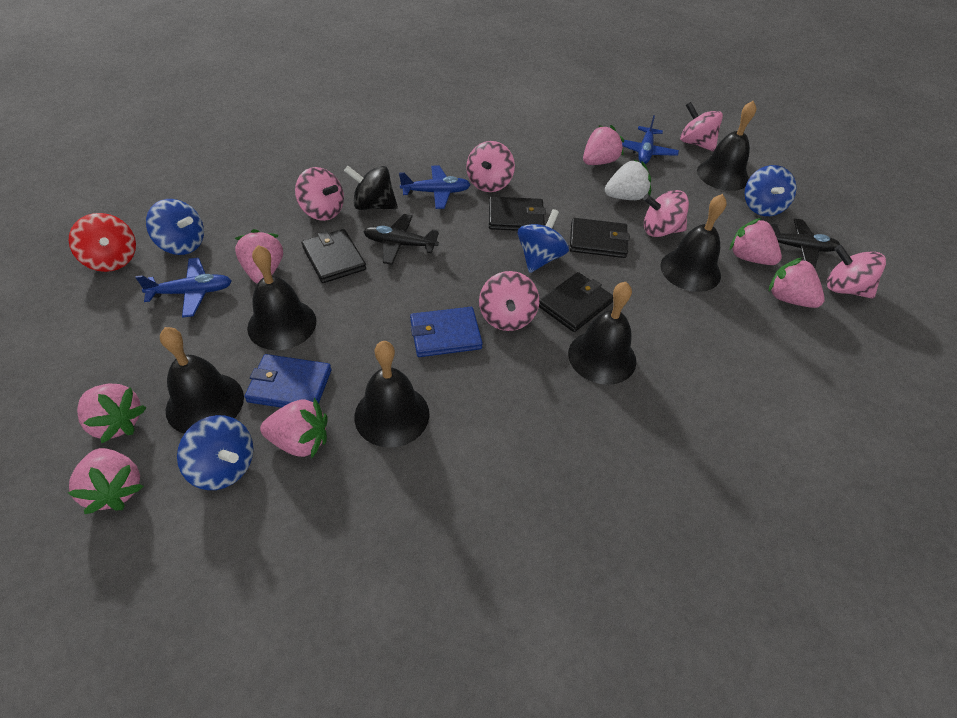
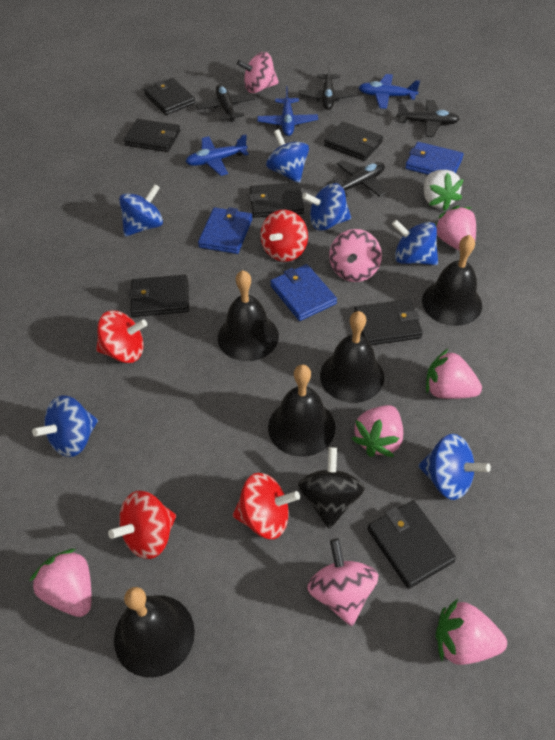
black bell: [160,327,244,434] [247,245,316,350] [354,341,430,448] [568,282,636,385] [661,194,727,292] [697,101,756,191] = 6 -> [114,587,195,678] [218,270,279,361] [268,364,336,457] [320,311,384,403] [422,235,482,326] = 5
black plane: [363,214,439,265] [770,219,840,268] = 2 -> [196,84,255,122] [299,62,358,110] [327,160,386,197] [397,100,459,137] = 4
black wallet: [302,229,366,283] [489,196,546,231] [539,272,613,332] [570,218,630,258] = 4 -> [124,119,180,152] [129,275,189,317] [144,78,195,115] [249,182,304,218] [324,122,383,161] [354,299,423,345] [368,500,456,589] = 7
blue spinning top: [146,199,204,255] [177,415,253,490] [518,209,569,273] [745,165,797,216] = 4 -> [32,395,98,457] [119,184,163,237] [266,129,309,183] [302,183,351,230] [392,219,438,265] [418,434,491,500] = 6
blue wallet: [245,354,332,408] [410,307,483,357] = 2 -> [198,207,252,254] [270,264,337,321] [405,142,464,175] = 3
pink spinning top: [295,167,344,221] [466,141,515,192] [479,271,539,331] [643,190,689,237] [680,102,723,152] [827,245,886,299] = 6 -> [237,52,279,93] [307,539,379,626] [329,229,382,282] = 3
pink strawberry: [68,448,144,514] [77,384,147,443] [235,229,283,284] [260,397,328,459] [583,125,625,165] [730,218,782,265] [769,257,825,308] = 7 -> [29,549,92,617] [351,405,403,457] [426,349,482,399] [435,206,476,251] [435,599,507,665] = 5
red spinning top: [69,213,136,272] = 1 -> [96,310,147,363] [108,491,176,559] [233,473,300,539] [260,210,308,262] = 4

